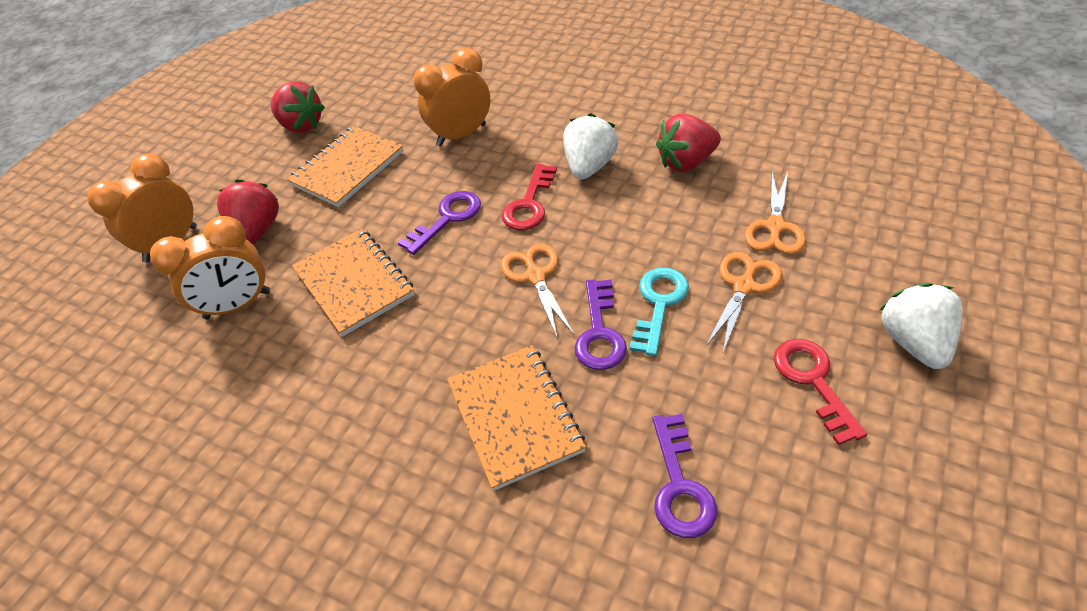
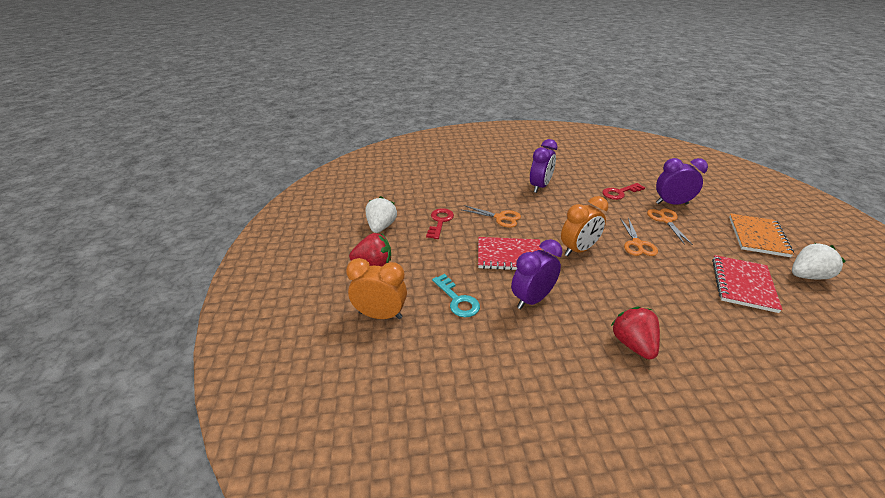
orange clock: [88,153,197,263] [150,216,270,320] [413,48,490,147] = 3 -> [346,258,407,319] [561,196,608,256] = 2
orange notebook: [287,126,404,207] [292,228,415,337] [447,345,586,491] = 3 -> [729,214,794,257] = 1
purple clock: none = 0 -> [511,239,563,309] [530,139,558,193] [656,158,708,205] = 3
purple key: [398,191,481,255] [575,280,627,370] [652,414,717,538] = 3 -> none = 0
red notebook: none = 0 -> [478,237,542,270] [712,255,783,313] = 2
red strawberry: [217,179,279,245] [271,81,325,133] [656,114,721,172] = 3 -> [349,233,391,266] [611,306,660,359] = 2

